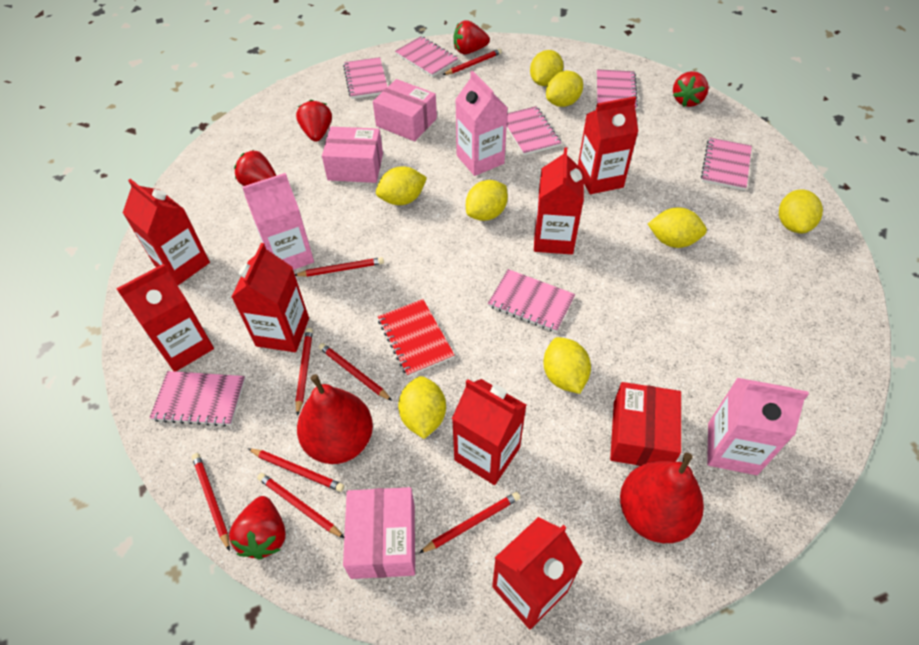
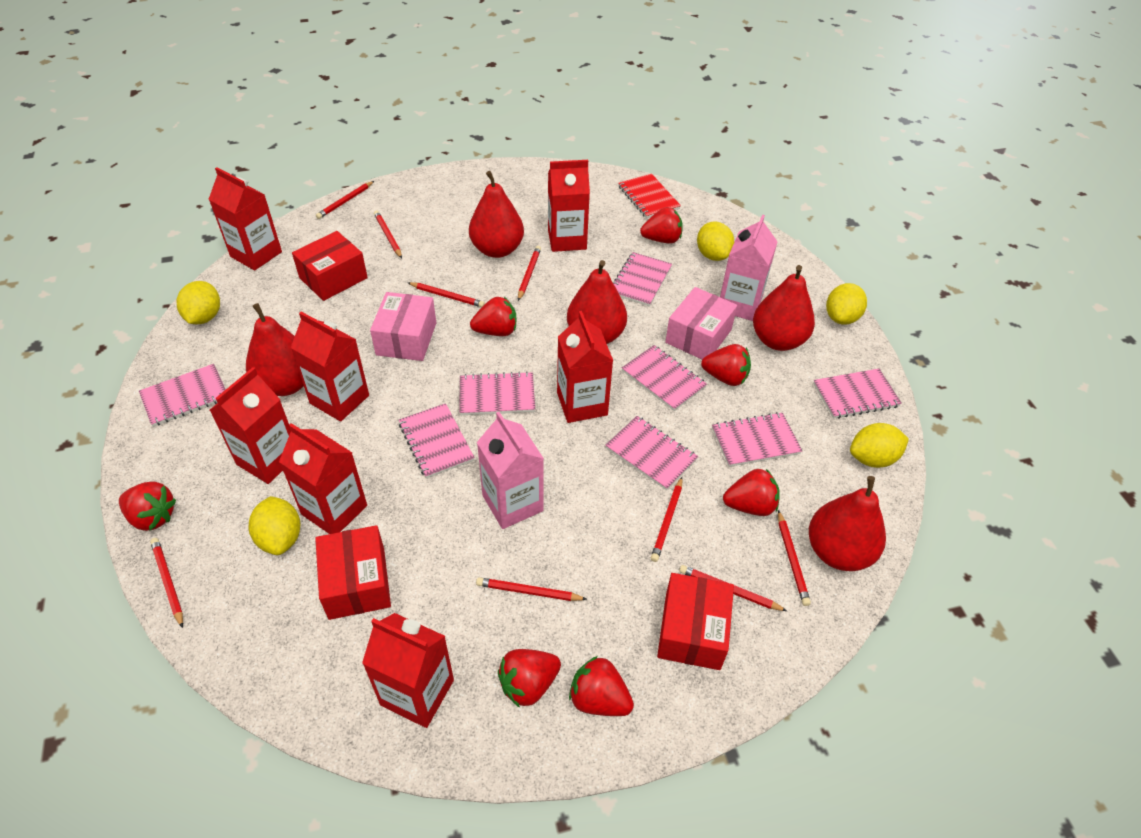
pink box: [322,127,383,183] [343,487,415,579] [373,79,437,141] = 3 -> [370,292,436,361] [665,287,737,359] = 2
pink carton: [242,173,314,270] [455,71,508,176] [707,378,809,475] = 3 -> [477,412,544,529] [720,215,778,321] = 2
pink notebook: [149,371,245,427] [343,57,387,99] [395,36,459,77] [488,269,575,332] [506,106,561,155] [597,69,638,110] [701,138,752,191] = 7 -> [139,364,226,427] [399,403,475,478] [460,371,535,415] [605,416,698,490] [613,252,672,306] [622,345,707,411] [712,412,802,467] [813,369,902,419] = 8
red box: [610,382,681,466] = 1 -> [292,231,368,301] [315,525,391,620] [657,573,734,670] = 3
red pear: [297,374,373,464] [620,453,704,543] = 2 -> [246,303,304,396] [469,171,524,258] [567,260,627,344] [753,265,815,351] [809,476,886,571] = 5
red pencil: [192,453,230,551] [247,448,344,492] [257,473,344,538] [295,257,384,277] [295,328,313,416] [319,343,392,401] [419,492,520,553] [443,49,502,75] = 8 -> [150,538,183,628] [316,181,374,219] [374,211,402,258] [408,282,485,307] [476,577,587,601] [518,246,541,301] [651,477,683,562] [679,565,787,611] [778,510,811,606] = 9
red strawberry: [229,496,286,560] [234,150,276,186] [296,100,332,142] [454,20,490,54] [673,71,709,107] = 5 -> [119,481,176,531] [470,297,516,336] [498,649,561,708] [569,656,634,716] [640,207,683,243] [701,344,751,386] [723,469,780,516] = 7
yellow lemon: [376,166,427,205] [398,376,446,439] [466,180,508,221] [530,50,564,86] [543,337,591,394] [546,71,583,107] [648,207,707,248] [779,189,823,233] = 8 -> [177,281,220,324] [249,496,301,555] [697,222,734,261] [826,283,867,325] [850,423,909,468] = 5

